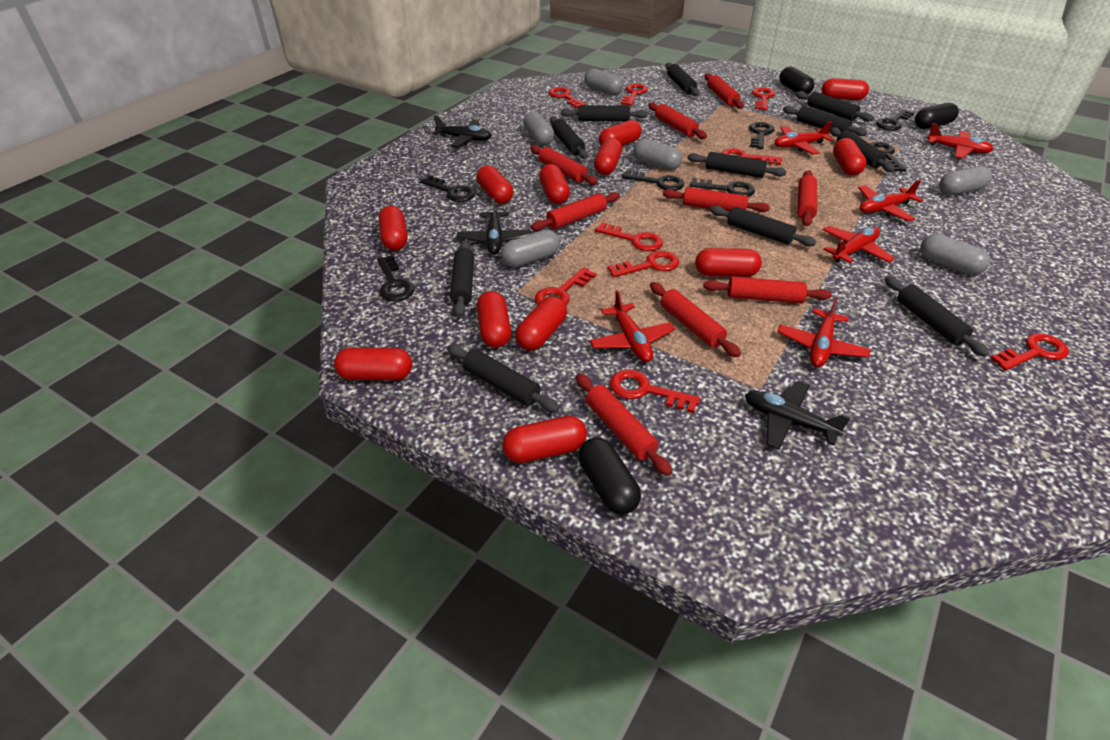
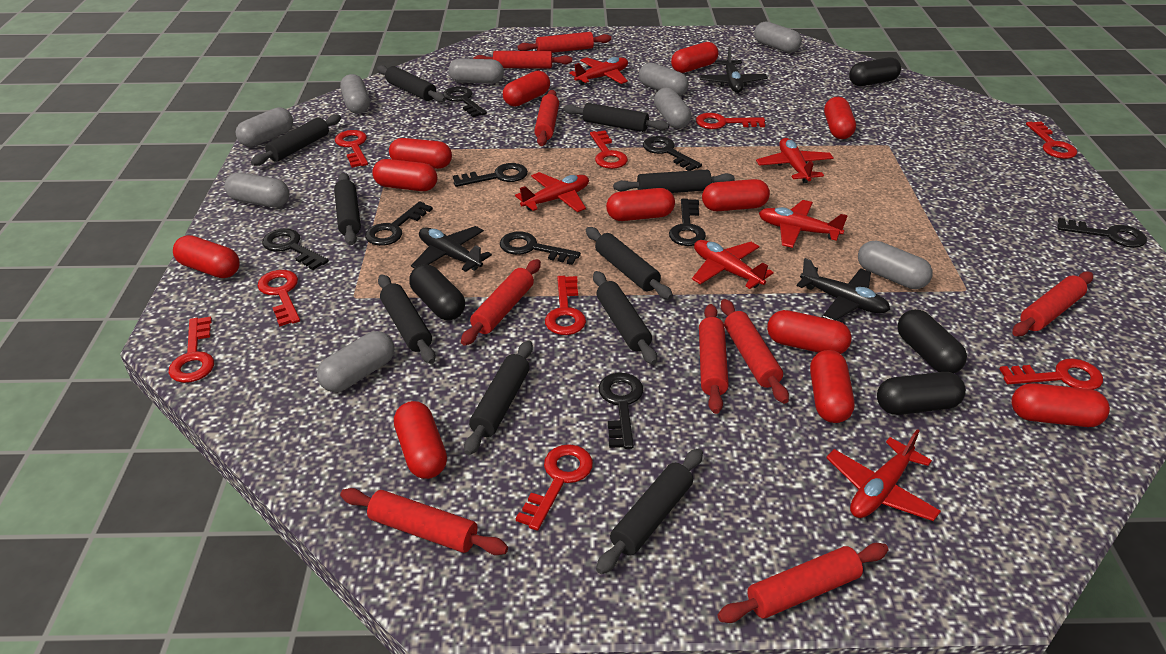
black capsule: [578,438,641,515] [779,67,815,94] [915,103,959,129] = 3 -> [409,264,465,320] [849,57,901,86] [877,372,966,415] [898,309,967,373] = 4
black key: [377,255,414,301] [420,175,476,202] [622,170,684,191] [690,178,755,197] [749,122,774,149] [870,142,906,172] [876,109,914,131] = 7 -> [262,228,329,270] [365,201,433,246] [443,86,487,117] [453,163,528,187] [500,231,581,265] [599,372,644,449] [643,136,702,171] [669,198,706,246] [1057,218,1147,248] = 9
black rolling pin: [447,345,560,412] [450,240,474,317] [550,116,588,159] [561,105,648,122] [665,63,699,96] [688,152,787,178] [710,206,816,247] [783,106,868,136] [795,91,874,122] [830,127,895,172] [885,276,989,357] = 11 -> [251,114,341,166] [334,173,361,245] [377,65,446,102] [378,274,436,364] [464,341,533,455] [564,103,669,132] [586,227,673,299] [593,271,657,365] [596,448,703,574] [613,170,735,193] = 10
grey capsule: [501,230,560,268] [523,112,554,145] [584,69,623,95] [633,139,682,170] [920,234,990,275] [940,166,992,196] = 6 -> [224,173,289,207] [236,107,293,147] [317,331,395,392] [340,74,370,114] [448,58,504,84] [639,62,689,96] [654,88,691,128] [754,21,802,53] [858,241,932,289] = 9

